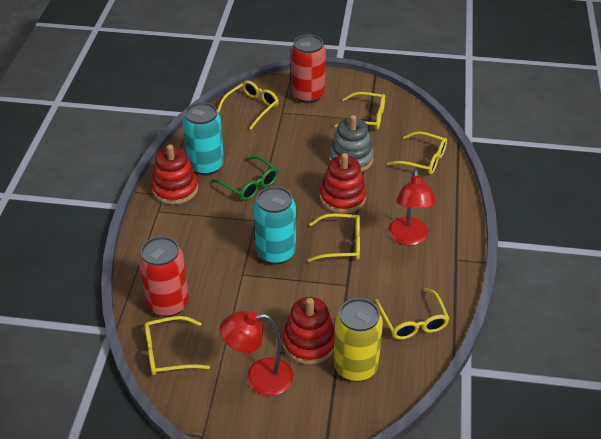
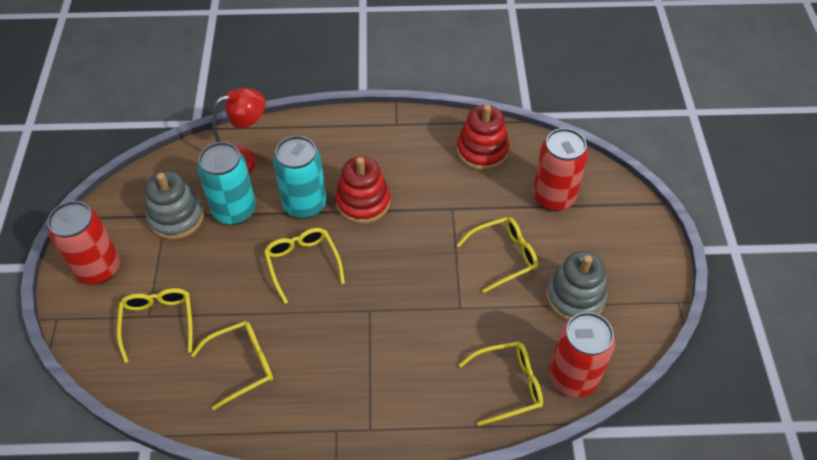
green glasses: [211,155,279,201] = 1 -> none = 0
grey stacking toy: [329,115,374,172] = 1 -> [145,171,204,240] [546,251,608,321] = 2
red can: [139,236,189,317] [291,34,326,103] = 2 -> [47,201,120,285] [532,128,588,211] [549,312,615,397] = 3
red lamp: [220,311,293,396] [388,169,437,246] = 2 -> [212,88,266,174] = 1
red stacking toy: [151,144,198,205] [282,297,335,365] [320,153,367,214] = 3 -> [335,156,390,224] [456,104,509,170] = 2
yellow can: [333,298,383,382] = 1 -> none = 0
yellow glasses: [144,316,210,375] [217,81,279,129] [308,213,360,262] [335,92,385,130] [375,288,450,340] [387,131,447,174] = 6 -> [117,288,193,363] [191,321,273,410] [264,228,345,304] [457,217,538,293] [459,341,543,426] = 5

